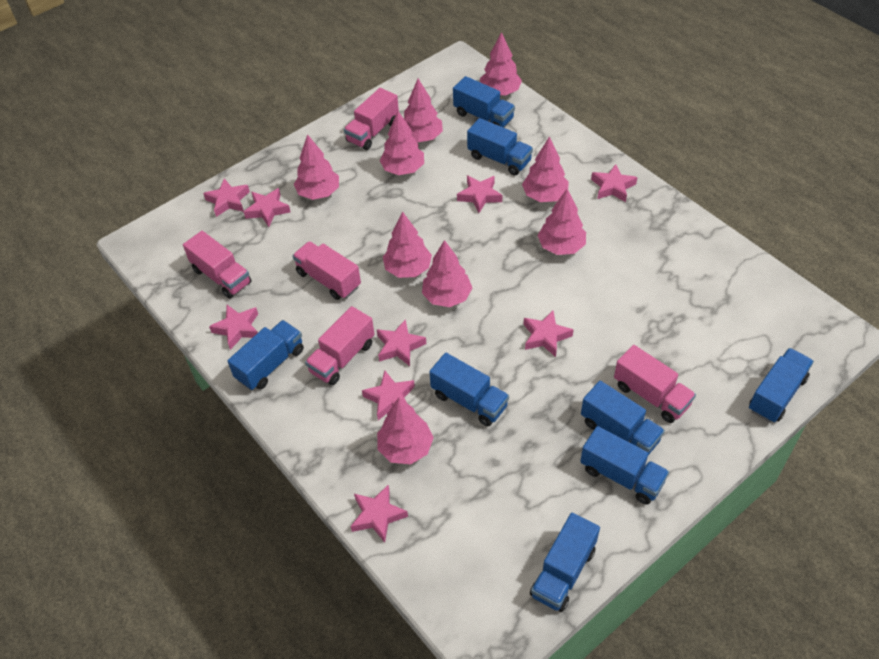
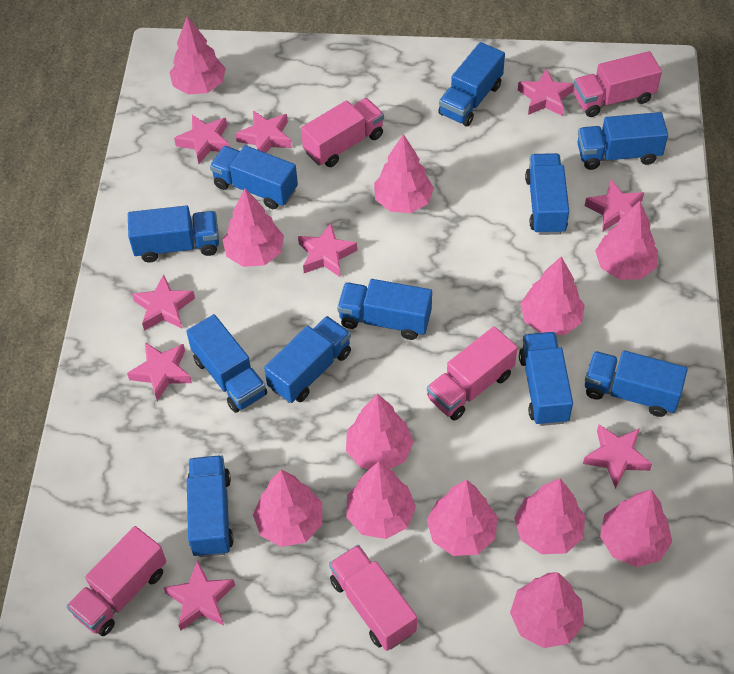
blue truck: [228,320,304,390] [429,353,509,426] [453,76,515,127] [467,118,533,175] [530,513,600,612] [580,426,669,505] [581,381,665,455] [749,348,814,422] = 8 -> [128,205,219,262] [186,314,267,413] [187,455,234,557] [210,145,298,209] [264,316,351,403] [337,279,432,340] [438,42,505,127] [519,332,573,426] [525,153,569,235] [577,112,668,170] [585,350,688,417] = 11
pink tree: [294,134,339,200] [377,397,434,464] [379,111,424,175] [383,212,432,278] [404,79,443,142] [422,240,472,307] [480,32,522,95] [522,137,569,202] [537,189,586,255] = 9 -> [169,16,226,95] [223,188,284,267] [253,470,322,547] [346,394,414,469] [346,462,416,539] [374,134,434,213] [427,479,497,556] [510,572,584,648] [514,478,585,554] [520,256,585,335] [595,201,658,280] [600,489,672,567] = 12

